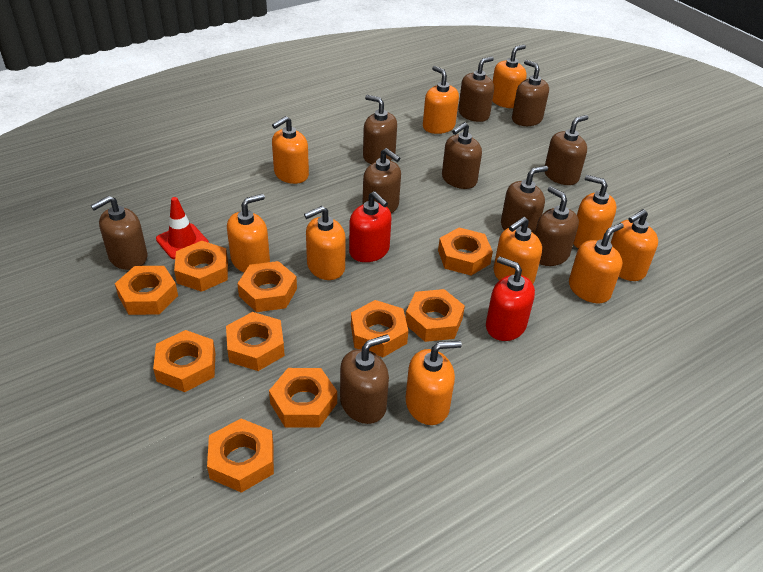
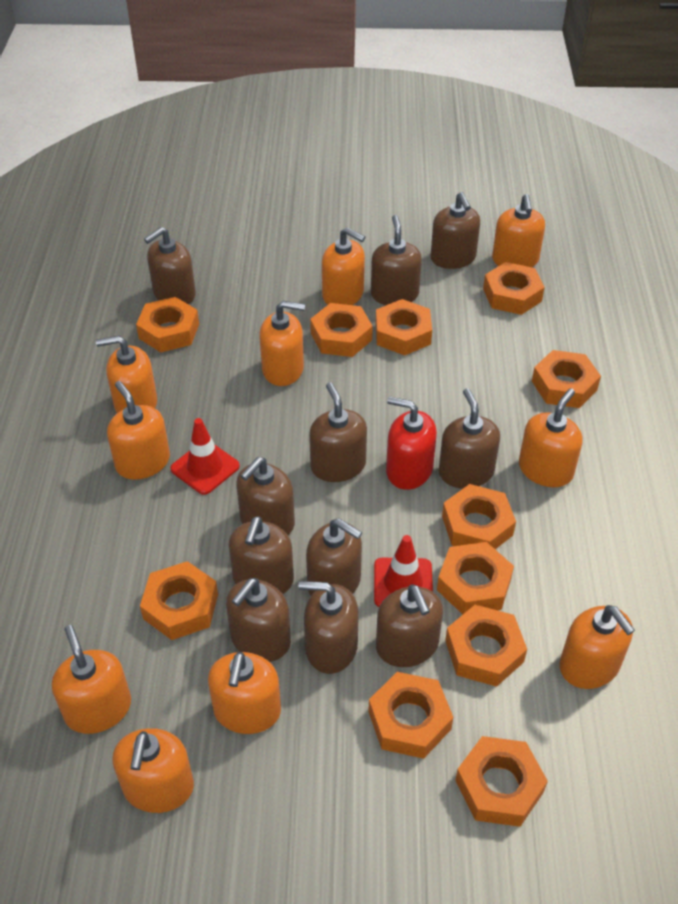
brown soap dispenser: [91,196,147,270] [340,334,390,424] [362,148,401,213] [363,95,397,164] [442,122,482,189] [458,56,494,122] [501,166,548,234] [512,60,549,126] [535,186,579,266] [545,115,588,185] = 10 -> [144,227,196,304] [226,578,291,662] [228,516,294,594] [236,457,295,535] [298,581,359,674] [306,518,362,596] [309,382,367,482] [371,215,422,305] [376,584,443,667] [430,192,480,269] [439,388,500,489] = 11
orange nut: [115,266,178,315] [153,330,215,392] [174,241,228,292] [207,418,274,493] [226,312,285,371] [237,261,297,312] [269,368,337,428] [351,300,408,357] [405,289,465,342] [438,228,493,276] = 10 -> [136,297,199,352] [140,561,218,640] [310,303,373,357] [368,672,453,759] [376,299,432,355] [437,542,514,614] [442,484,516,549] [445,605,527,687] [455,736,548,827] [483,262,545,315] [532,350,601,408] = 11
red soap dispenser: [349,191,392,262] [486,256,535,341] = 2 -> [386,397,437,490] = 1
red traffic cone: [156,197,209,259] = 1 -> [170,418,240,495] [374,535,433,607] = 2

